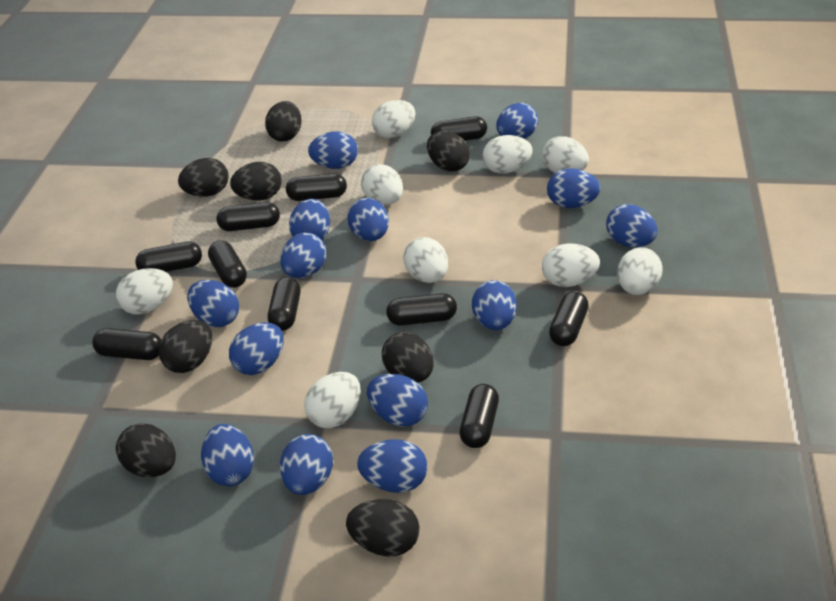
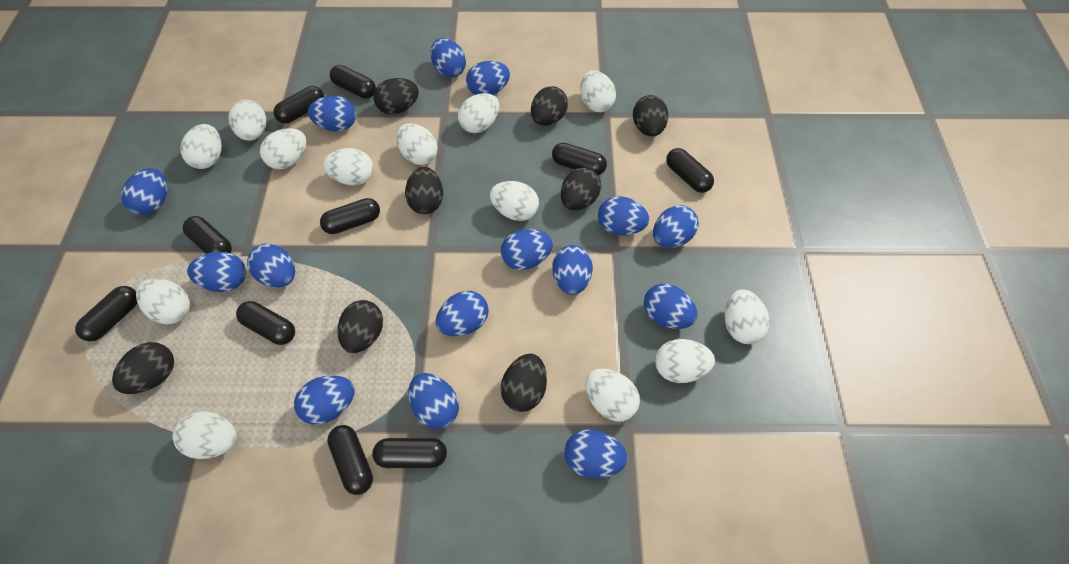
blue egg: [187,280,239,327] [201,424,254,486] [229,322,284,375] [280,233,326,278] [280,434,333,495] [289,199,330,240] [308,131,358,169] [347,198,389,241] [357,439,428,493] [367,374,428,426] [472,280,517,330] [496,103,538,139] [547,168,600,208] [606,204,658,247] = 14 -> [121,168,167,215] [187,252,246,292] [247,244,295,287] [294,375,355,425] [308,96,356,131] [409,373,459,429] [430,38,466,78] [436,291,489,336] [466,61,510,95] [501,229,553,270] [552,245,593,295] [564,429,627,478] [598,196,649,235] [644,284,697,329] [653,205,699,248] = 15
white egg: [116,268,173,315] [304,372,361,428] [361,164,403,205] [372,100,415,138] [403,237,448,283] [482,135,533,174] [542,136,589,173] [542,243,600,287] [617,248,663,295] = 9 -> [136,278,190,324] [173,411,237,459] [180,124,222,169] [229,100,266,141] [260,128,307,169] [323,148,373,186] [396,123,438,165] [458,93,499,133] [490,181,539,221] [580,71,616,112] [585,369,640,422] [655,339,715,383] [725,289,769,344] = 13

